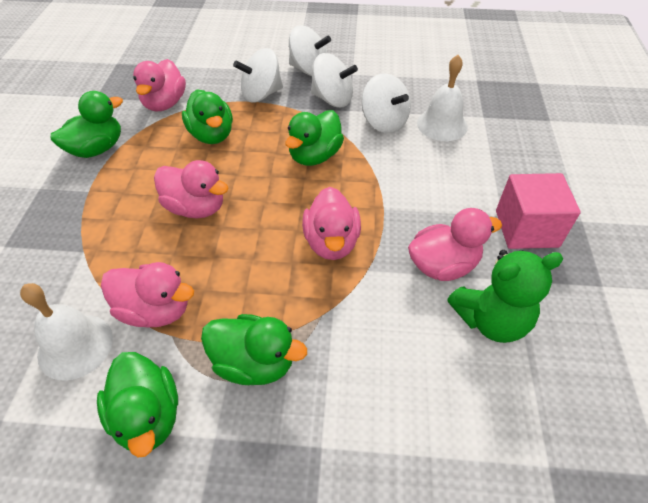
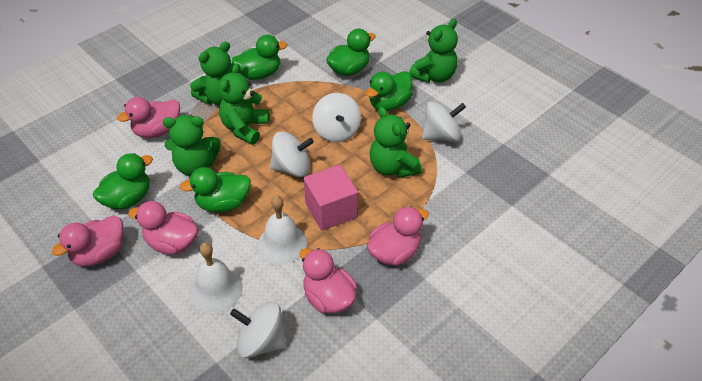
green teddy bear: [447,250,563,343] = 1 -> [163,115,221,176] [190,41,234,105] [218,63,270,145] [370,106,422,178] [409,19,458,83] = 5

